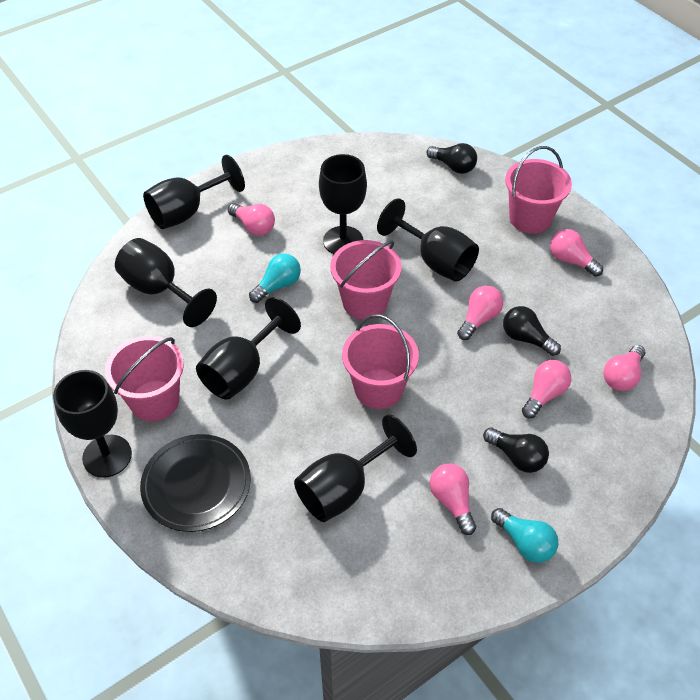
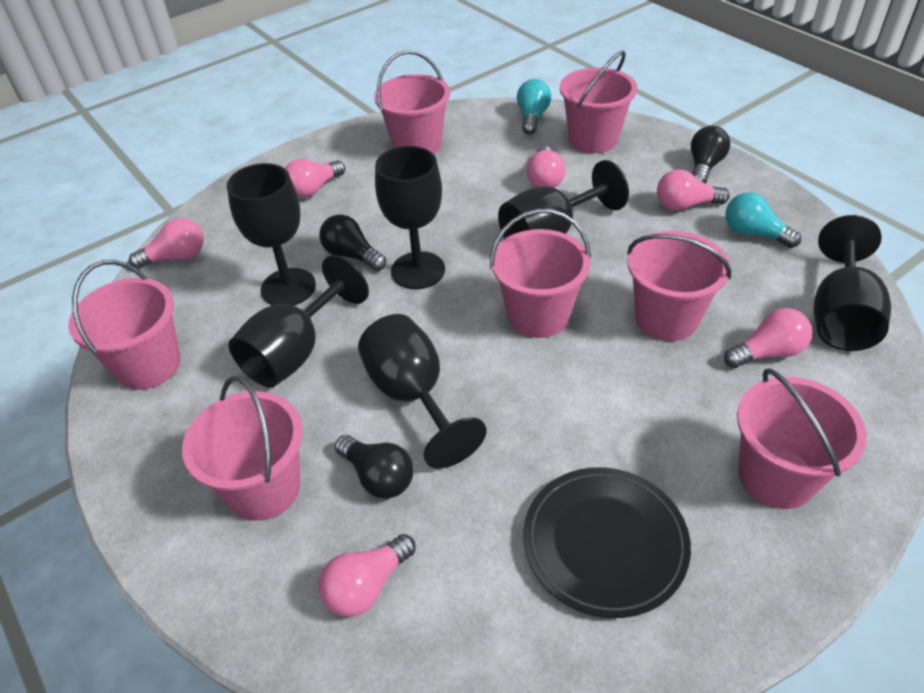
black goblet: [53,370,132,478] [115,238,217,327] [143,155,245,229] [196,297,301,400] [294,414,417,522] [319,154,367,254] [377,198,479,281] = 7 -> [227,163,316,306] [228,255,369,388] [358,314,487,468] [375,146,445,289] [498,160,629,239] [814,215,891,351] = 6
pink bucket: [105,336,184,421] [330,240,402,320] [342,314,419,409] [505,146,572,234] = 4 -> [68,260,181,390] [182,376,303,521] [374,50,450,154] [490,209,591,338] [560,51,637,153] [627,231,731,341] [737,369,867,509] = 7

